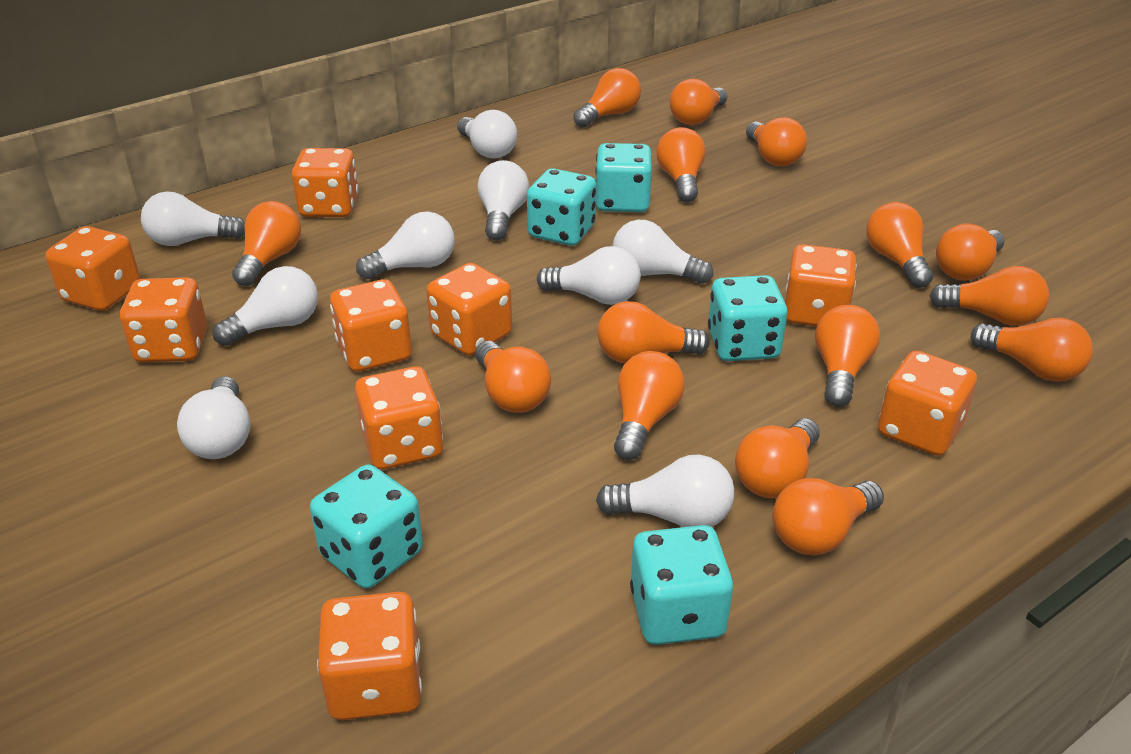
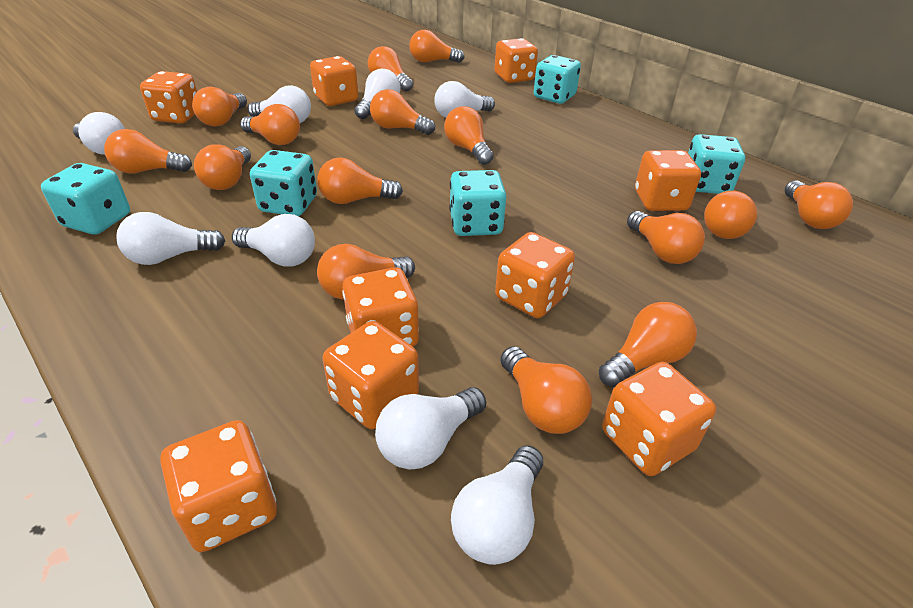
white light bulb: [141,191,245,246] [177,376,250,459] [213,266,318,346] [356,211,455,279] [457,110,517,158] [478,160,529,240] [537,246,641,305] [596,455,734,527] [612,220,713,284] = 9 -> [73,112,125,155] [116,212,225,265] [232,214,315,267] [248,85,311,123] [354,69,401,119] [375,387,486,469] [434,81,495,118] [451,445,543,565] = 8

